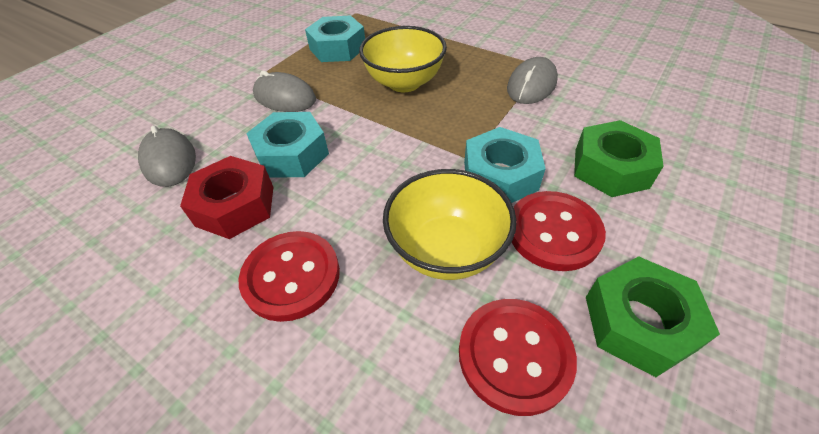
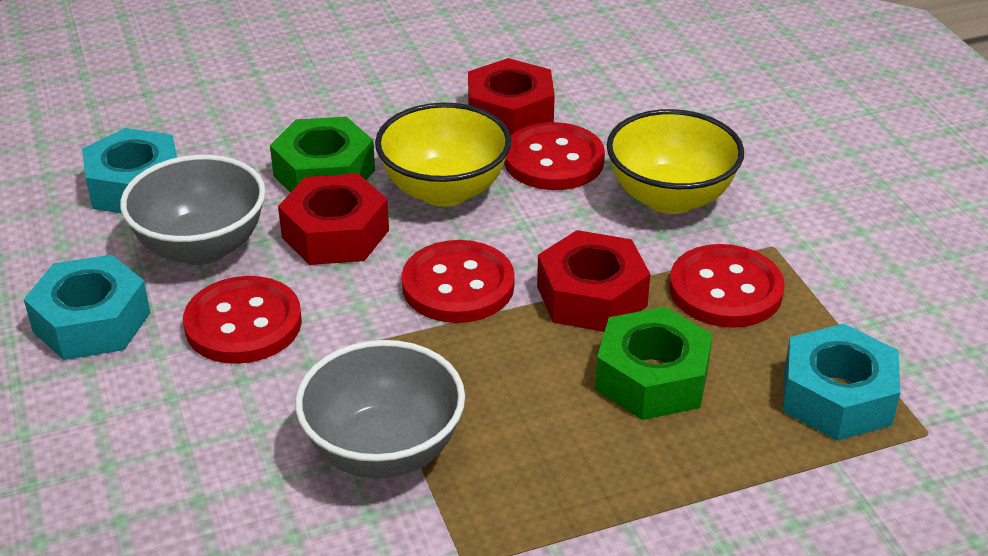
grey bowl: none = 0 -> [120,155,266,265] [295,340,465,479] = 2
grey mouse: [138,125,196,187] [253,71,316,112] [507,57,558,104] = 3 -> none = 0
red button: [239,231,340,322] [459,299,577,416] [511,191,606,271] = 3 -> [183,276,302,364] [402,240,515,323] [504,122,605,190] [669,244,785,328] = 4
red nut: [180,156,273,239] = 1 -> [278,174,389,265] [468,58,555,136] [537,230,650,332] = 3

